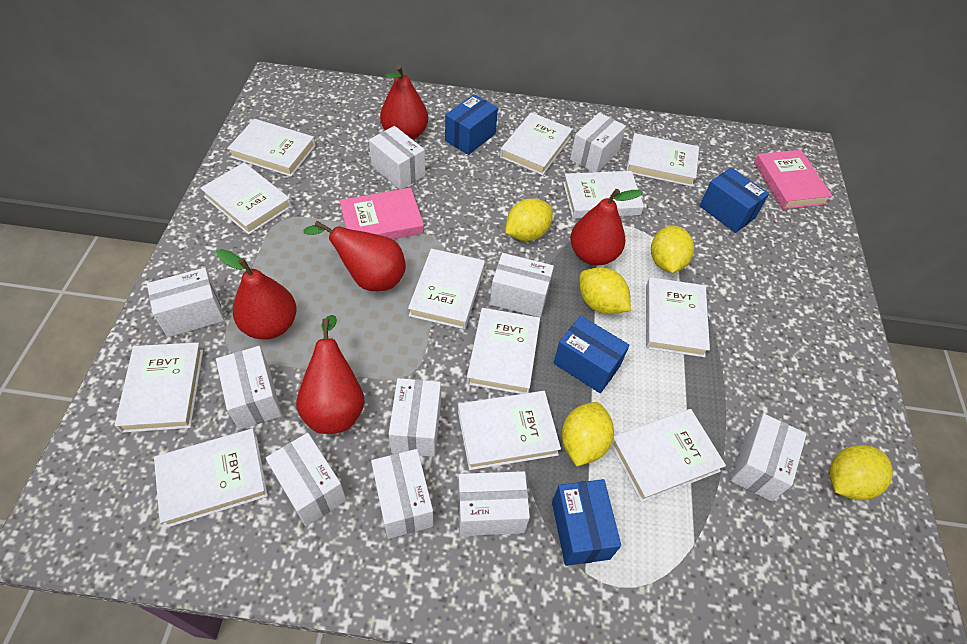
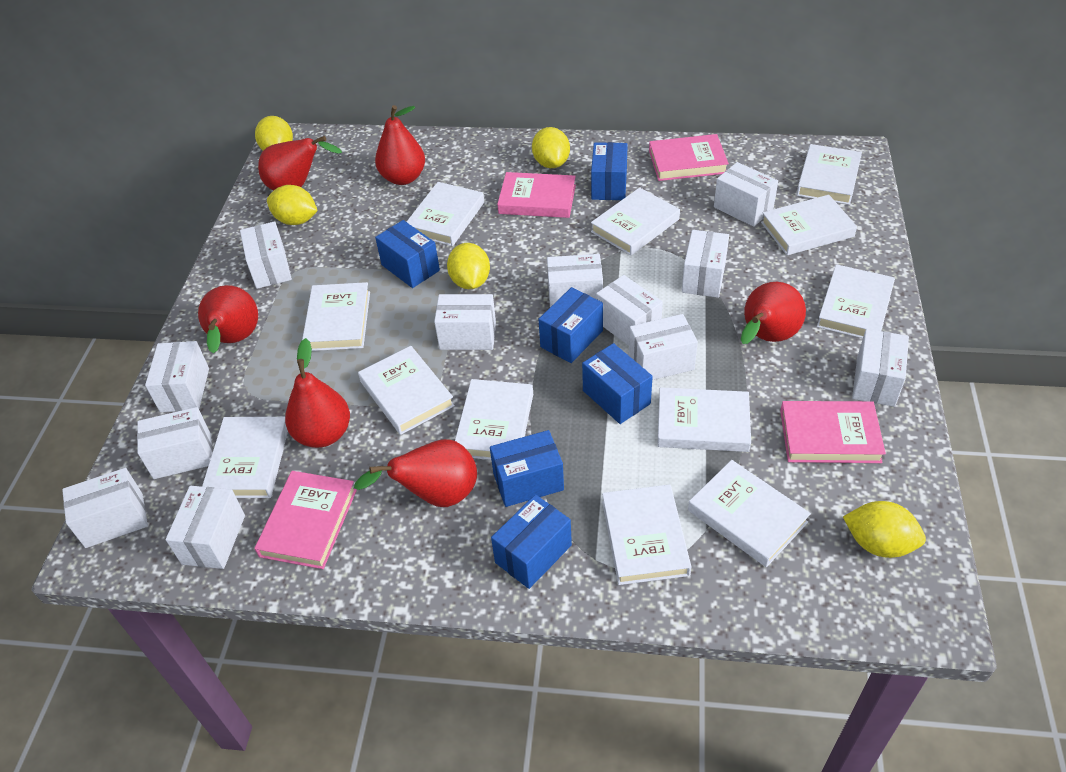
blue box: [445,94,498,155] [552,479,621,566] [553,316,630,393] [699,167,769,233] = 4 -> [375,220,440,288] [490,430,564,507] [491,495,572,589] [538,287,603,363] [582,343,653,424] [591,142,628,200] = 6
pink book: [340,188,424,239] [754,150,833,209] = 2 -> [255,471,357,569] [497,172,576,218] [649,134,729,181] [780,401,886,463] = 4
red pear: [216,249,296,339] [296,315,365,434] [304,221,406,291] [380,65,428,140] [570,189,643,266] = 5 -> [198,285,258,353] [258,136,342,191] [285,338,350,448] [354,439,477,507] [375,105,425,185] [741,282,806,344] = 6
white box: [147,268,224,337] [216,346,282,430] [266,433,346,526] [369,126,425,189] [371,449,433,539] [389,378,441,457] [458,471,530,536] [490,253,554,317] [570,112,626,172] [730,414,807,501] = 10 -> [62,468,148,548] [137,407,212,479] [145,341,209,412] [166,486,245,569] [240,221,292,289] [434,294,496,350] [547,254,603,307] [596,275,663,346] [629,314,698,380] [682,230,729,298] [714,162,778,227] [852,329,909,407] = 12

